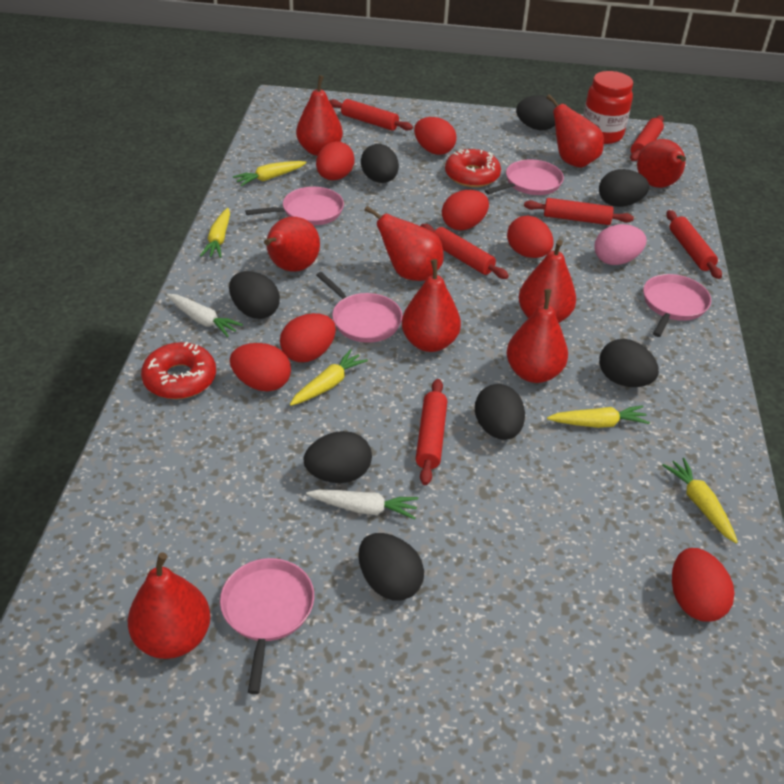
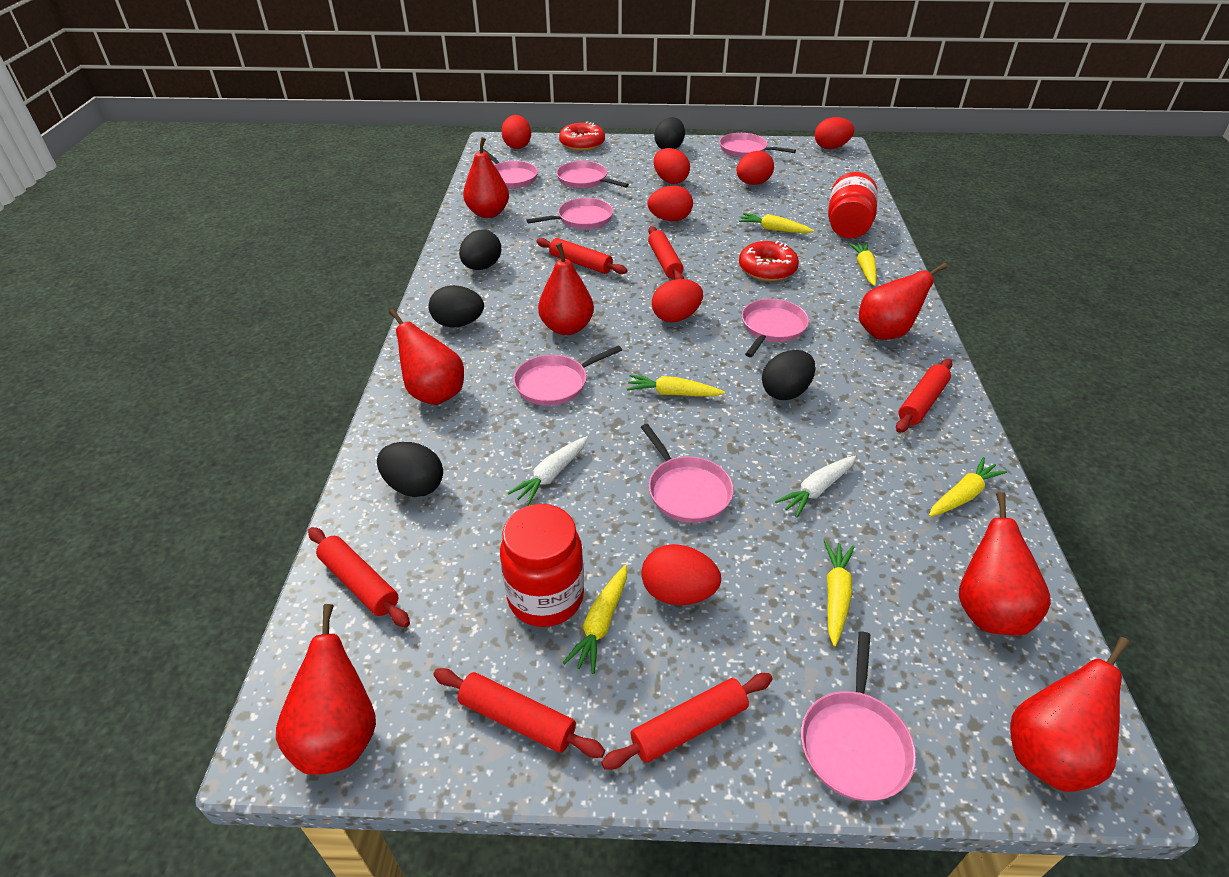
black egg: [229,271,280,319] [304,431,372,483] [358,533,424,601] [361,144,399,183] [475,384,525,440] [516,96,556,130] [599,169,649,207] [599,339,659,387] = 8 -> [377,442,443,497] [428,285,484,327] [459,230,501,270] [654,117,685,149] [762,350,816,400] = 5
pink egg: [595,224,647,265] = 1 -> none = 0
pink pan: [220,558,314,694] [245,187,344,225] [316,272,402,343] [485,159,564,195] [643,274,711,337] = 5 -> [483,149,538,188] [513,345,622,406] [526,198,613,229] [556,161,629,189] [641,424,734,523] [719,133,796,158] [742,299,809,357] [801,632,916,801] = 8
red jar: [583,71,633,144] = 1 -> [500,504,584,627] [828,172,878,239] = 2
red pear: [127,552,211,659] [264,217,320,272] [296,75,343,156] [364,206,444,281] [402,259,461,352] [507,289,568,383] [519,240,576,323] [546,94,604,168] [637,139,686,188] = 9 -> [276,604,376,775] [389,308,464,405] [463,137,509,218] [538,243,594,335] [859,263,947,340] [959,492,1051,635] [1010,637,1130,792] = 7
yellow carrot: [200,208,230,258] [233,161,307,186] [290,349,368,406] [547,405,650,428] [662,458,738,543] = 5 -> [563,565,627,674] [627,375,725,396] [739,213,814,233] [824,541,855,646] [849,243,877,286] [929,457,1007,517] = 6

